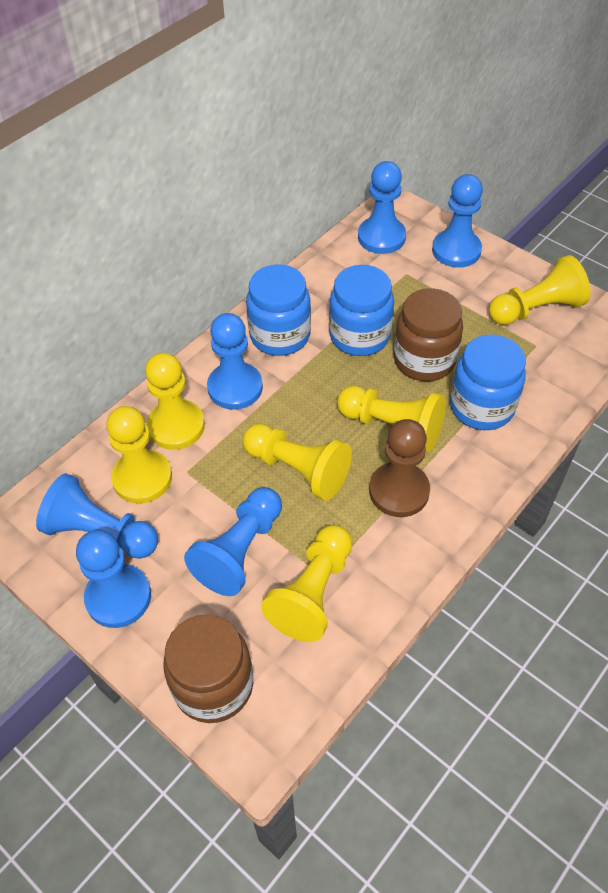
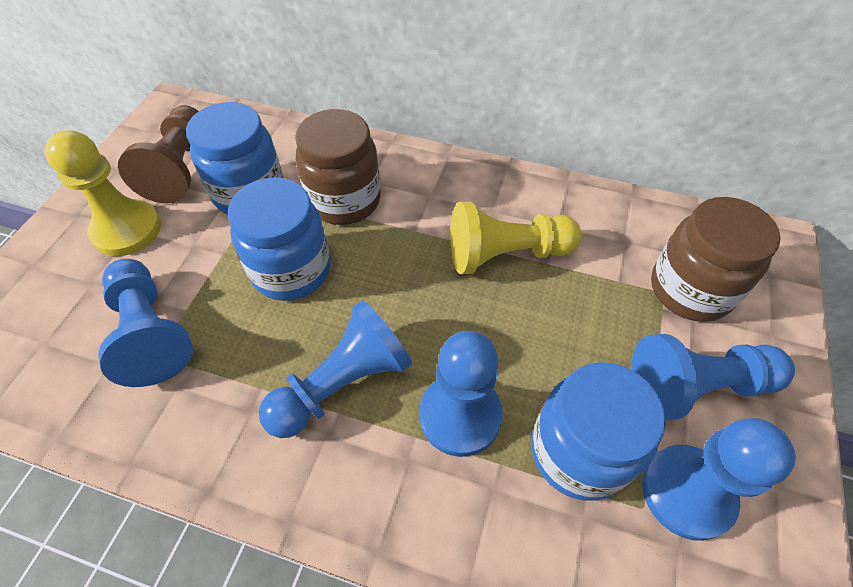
blue pawn: [36,473,158,559] [76,530,151,628] [184,487,282,596] [207,313,263,410] [358,161,406,254] [432,174,483,268] = 6 -> [98,259,193,387] [259,300,412,438] [419,331,503,457] [631,334,795,421] [642,418,796,541] = 5
yellow pawn: [106,406,172,504] [145,353,205,450] [243,424,352,501] [261,525,352,642] [337,386,446,452] [489,255,590,325] = 6 -> [45,130,161,256] [450,202,582,274] = 2

